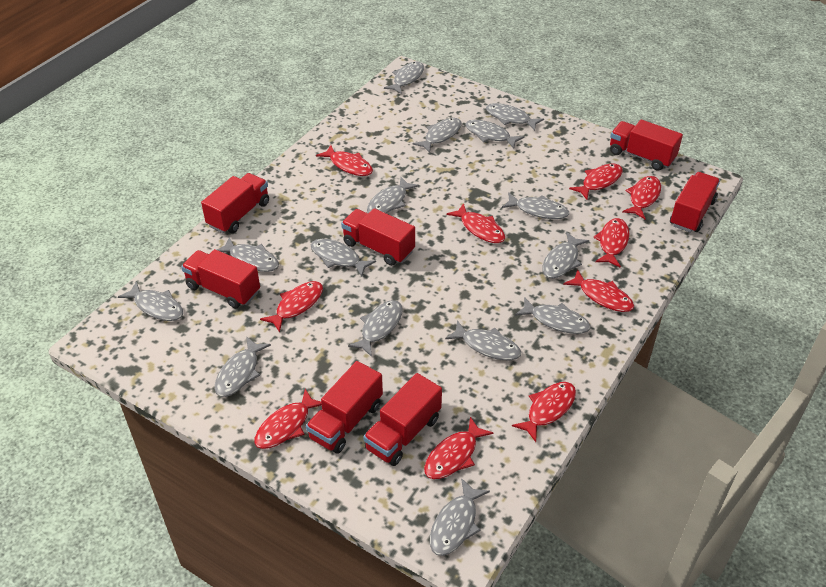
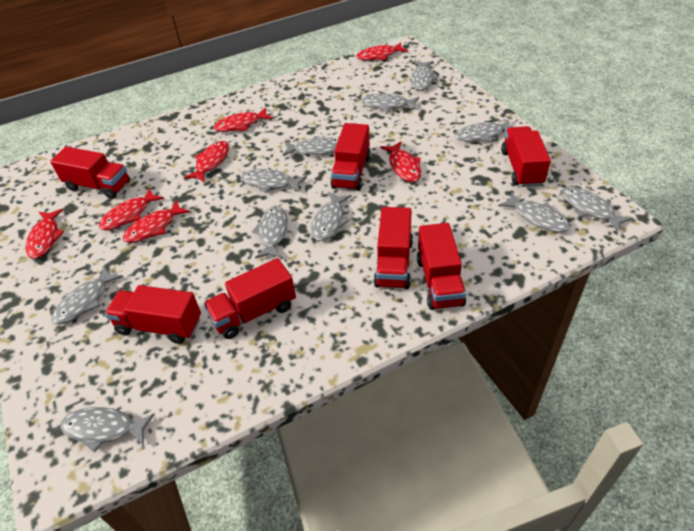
grey fish: [118,281,183,321] [215,336,271,397] [217,237,279,272] [311,239,376,277] [348,300,403,357] [367,177,419,213] [384,62,424,94] [413,118,462,153] [430,478,490,556] [445,320,521,360] [465,120,524,149] [486,103,544,131] [502,192,569,219] [515,297,591,334] [542,232,589,278] = 15 -> [52,266,123,324] [60,407,155,453] [241,169,307,193] [252,206,288,259] [283,136,338,156] [311,192,352,241] [361,94,419,112] [411,61,439,90] [455,119,512,142] [498,192,571,232] [562,187,633,232] = 11
red fish: [254,389,322,449] [260,281,323,333] [316,145,373,176] [424,417,494,479] [446,203,505,243] [512,382,576,442] [563,269,634,312] [569,164,623,200] [593,218,629,268] [622,176,661,219] = 10 -> [26,209,65,259] [99,188,164,230] [123,200,190,243] [184,141,229,183] [214,107,273,132] [356,42,408,60] [380,141,421,182] = 7

